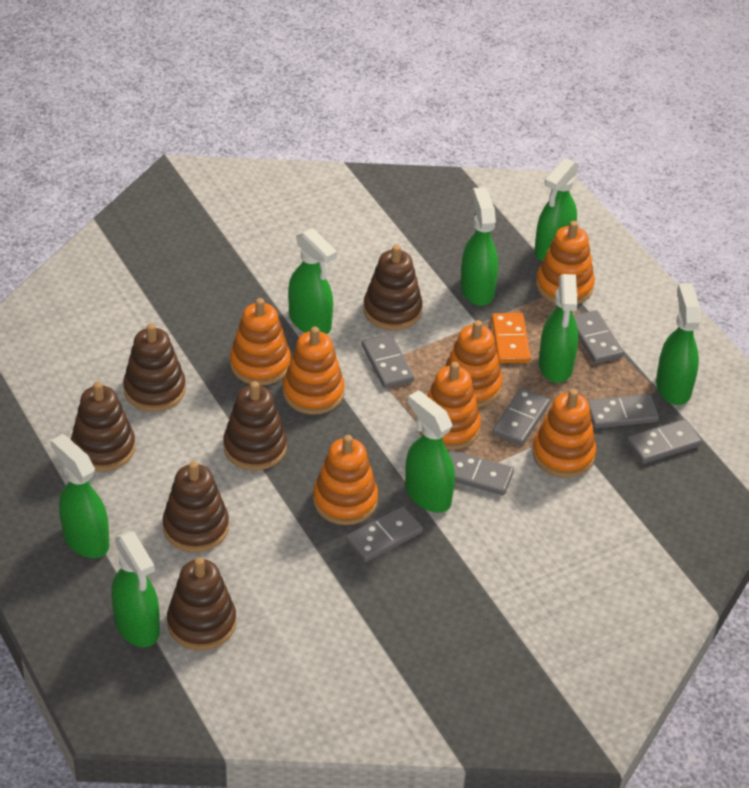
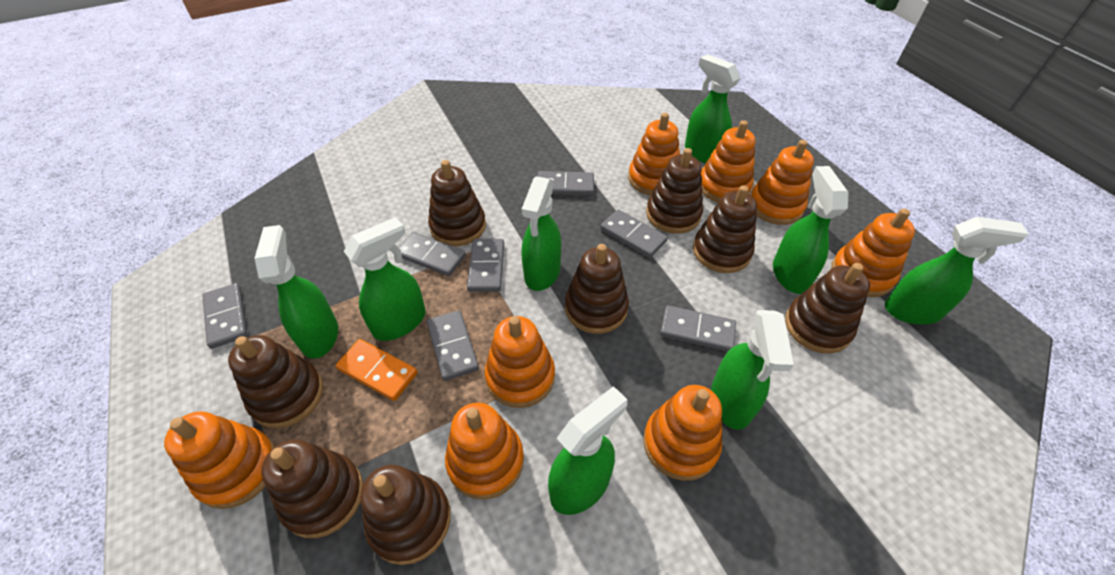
brown stacking toy: [71,382,135,472] [123,323,186,412] [162,461,229,552] [167,557,236,650] [223,381,287,471] [363,245,423,330] = 6 -> [228,335,323,428] [261,439,363,538] [360,465,451,565] [428,160,486,246] [565,244,629,334] [646,148,703,234] [693,185,757,273] [785,263,870,354] = 8
orange stacking toy: [230,298,291,385] [283,327,345,415] [313,435,378,525] [419,362,481,450] [444,320,502,407] [532,389,596,478] [536,221,595,304] = 7 -> [164,411,275,509] [445,402,524,500] [485,316,555,408] [628,113,680,195] [643,385,722,481] [701,120,756,203] [751,140,814,225] [831,208,915,297] = 8

